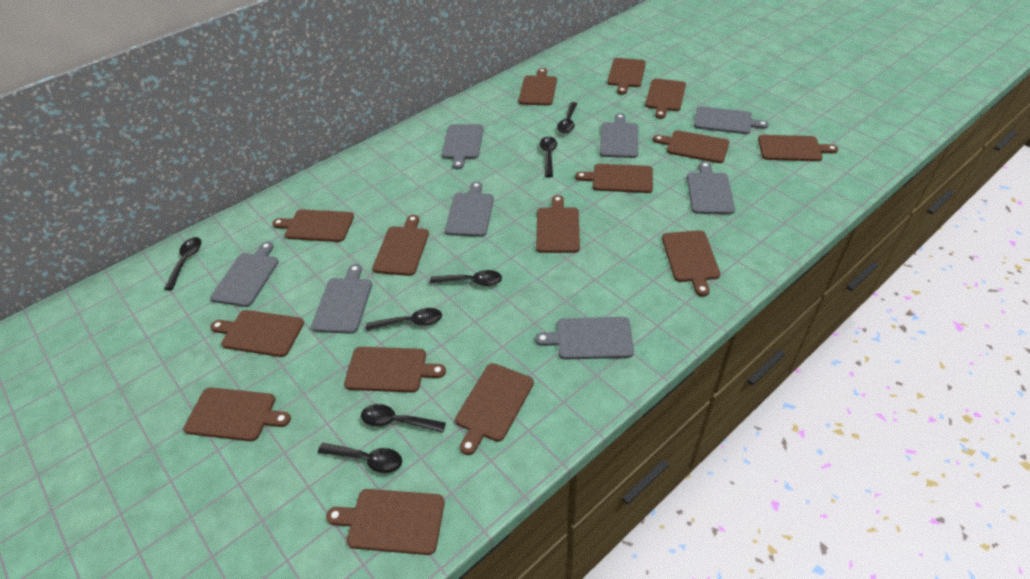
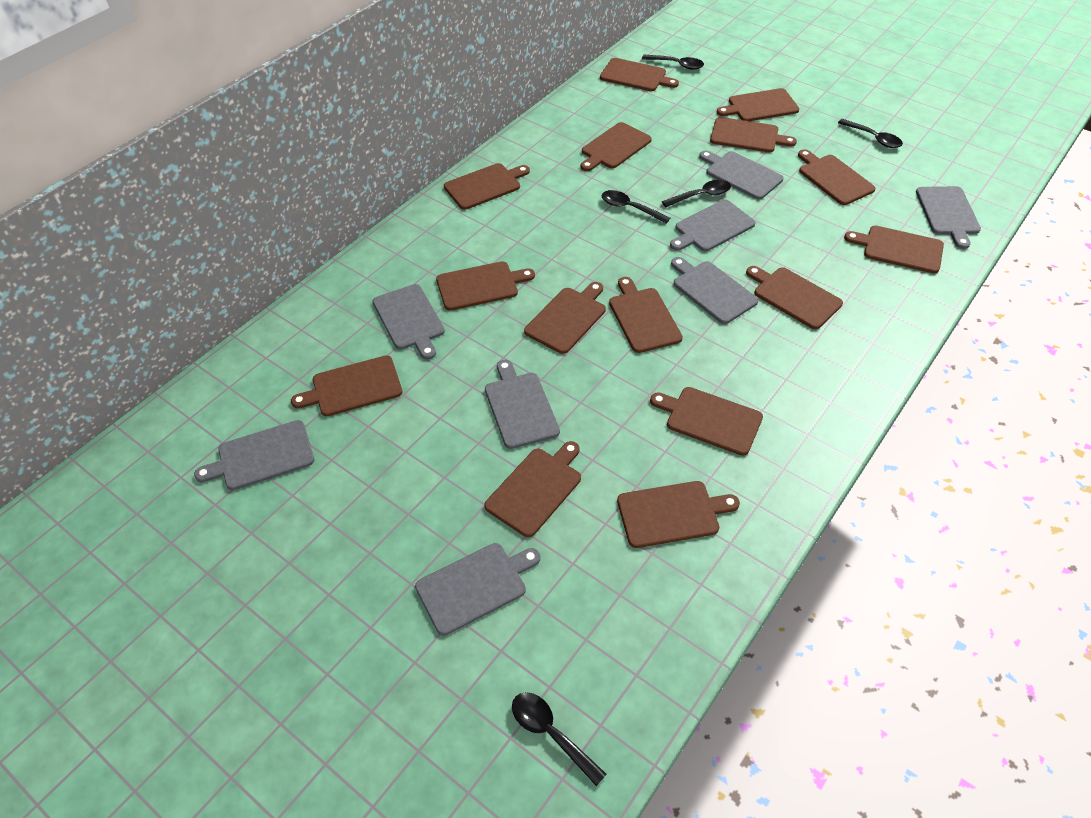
black spoon: [164,237,201,290] [318,443,402,473] [361,404,446,433] [366,308,442,331] [430,270,502,286] [540,137,557,177] [557,102,577,133] = 7 -> [512,692,607,786] [602,190,670,224] [642,55,704,70] [662,180,731,207] [838,119,903,148] = 5

